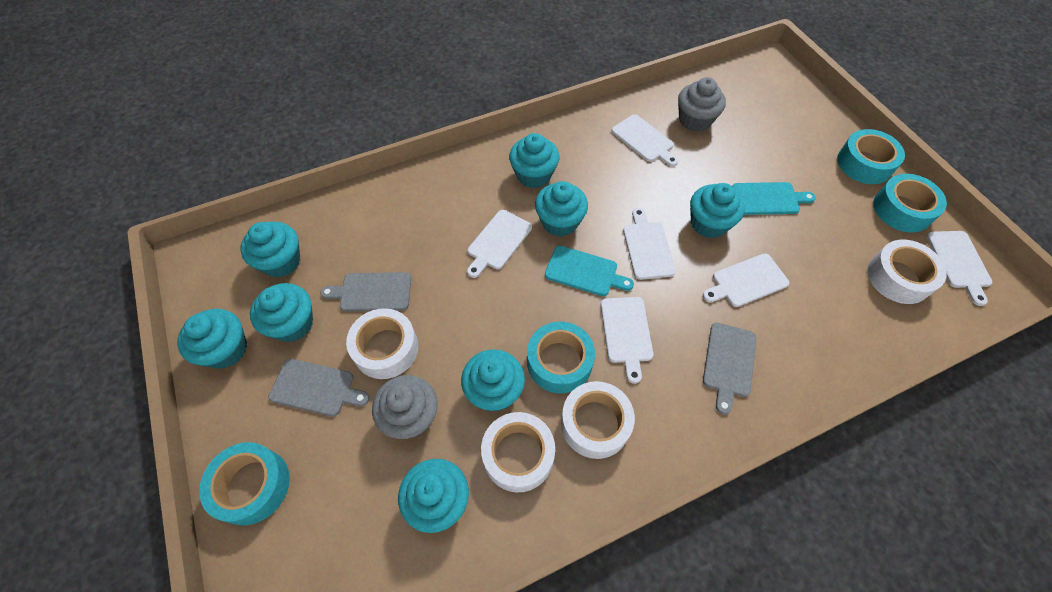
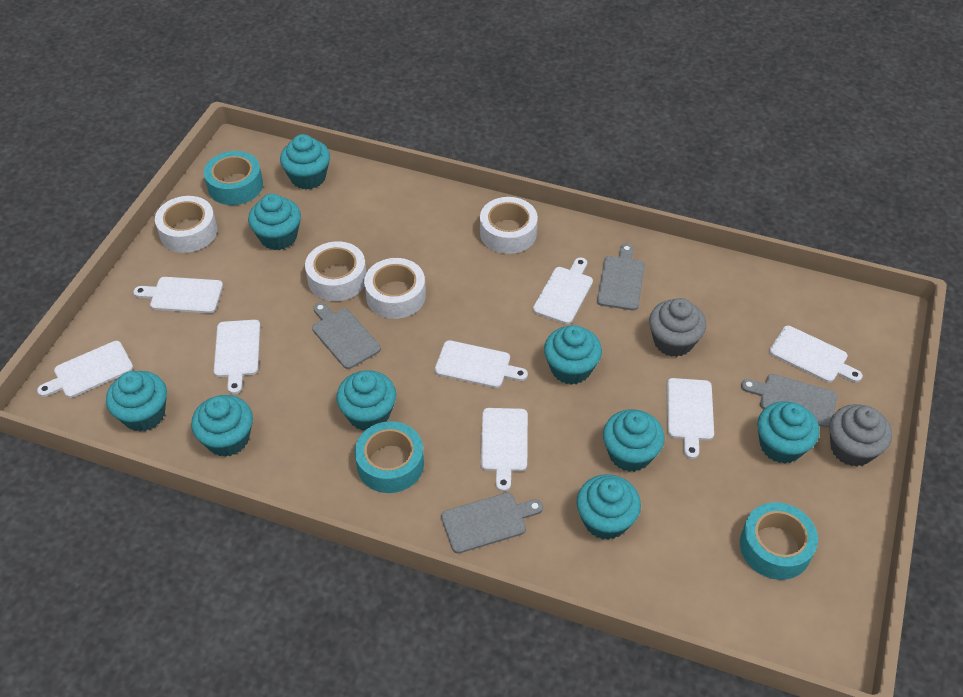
grey cutting board: [268,359,369,417] [320,272,411,312] [703,323,756,415] = 3 -> [312,302,381,369] [441,493,543,553] [597,244,645,310] [741,374,838,428] = 4
turquoise cupcake: [177,309,247,369] [240,222,300,278] [250,283,313,342] [398,459,469,533] [461,349,525,412] [509,133,559,188] [535,181,588,237] [690,183,745,238] = 8 -> [106,371,167,432] [191,395,253,457] [248,194,301,250] [280,134,330,190] [336,371,396,431] [544,325,602,385] [576,474,641,540] [603,409,665,472] [757,401,819,464] = 9
turquoise cutting board: [545,245,634,296] [732,182,816,215] = 2 -> none = 0
turquoise tape: [199,442,290,526] [527,322,595,393] [837,129,905,184] [873,174,947,233] = 4 -> [204,151,263,205] [355,421,424,493] [740,502,818,580] = 3
white cutting board: [467,210,532,278] [601,297,653,384] [612,114,679,166] [623,208,676,280] [703,253,789,307] [926,231,992,306] = 6 -> [37,341,133,398] [133,277,223,313] [214,320,260,394] [435,340,528,388] [481,408,528,492] [533,257,593,324] [667,378,714,459] [769,326,863,382] = 8

